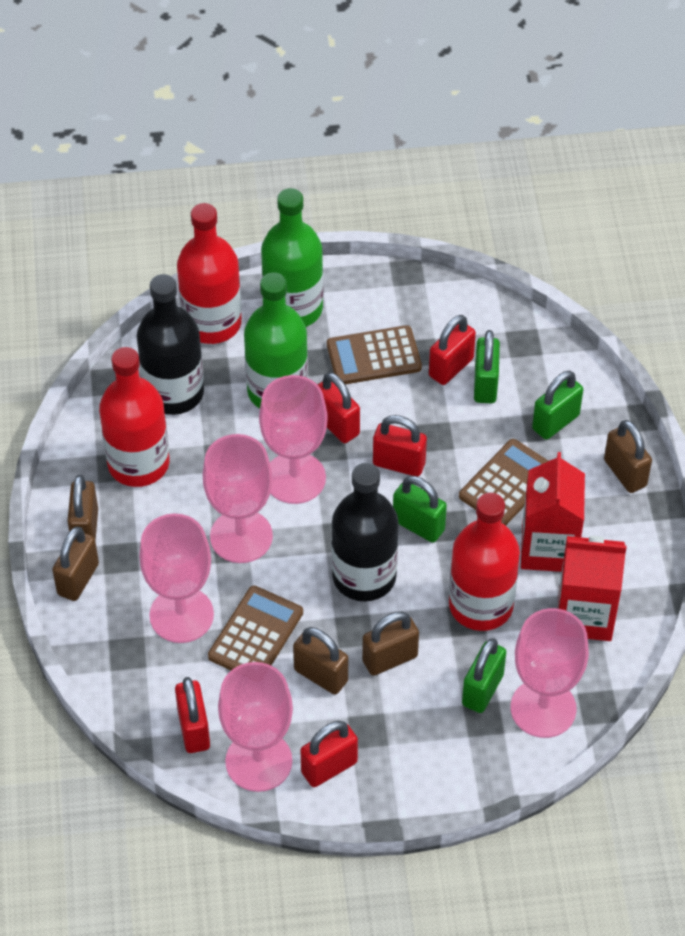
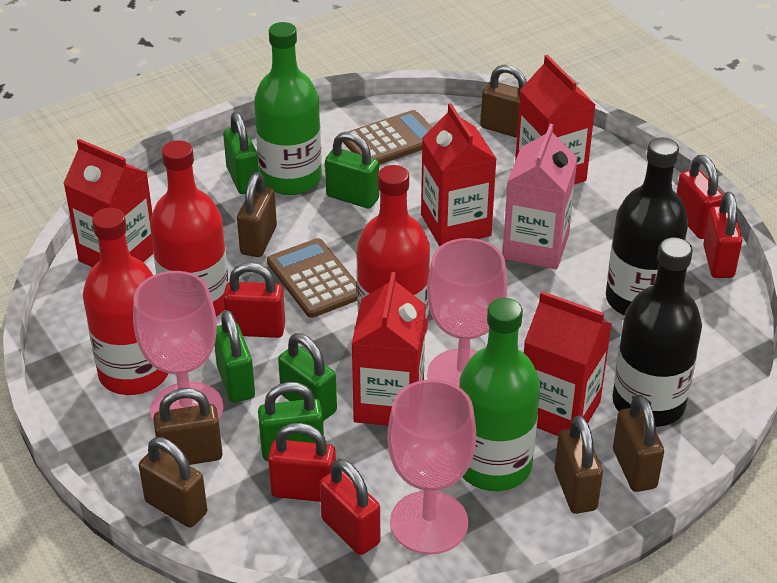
brown calculator: [208,586,303,670] [327,325,422,384] [459,439,548,526] = 3 -> [267,238,357,318] [343,110,432,165] = 2
brown padlock: [52,527,99,601] [67,475,98,541] [293,627,348,695] [362,612,419,676] [604,420,652,493] = 5 -> [139,437,207,527] [153,388,223,465] [237,171,277,257] [481,65,527,138] [555,415,603,514] [613,395,664,492] = 6
green padlock: [393,476,447,543] [462,638,506,713] [474,330,500,403] [532,371,583,440] = 4 -> [214,310,255,403] [223,112,259,194] [258,382,324,461] [278,333,337,421] [325,132,379,209] = 5
pink carton: none = 0 -> [503,124,577,269] = 1
pink goblet: [139,514,214,643] [203,434,273,563] [218,662,293,792] [259,375,328,504] [510,608,589,738] = 5 -> [133,271,223,423] [387,379,476,555] [427,238,507,387] = 3
red carton: [521,452,585,572] [558,536,627,641] = 2 -> [63,139,153,267] [352,272,426,426] [421,103,496,247] [515,55,596,184] [524,291,612,436] = 5

